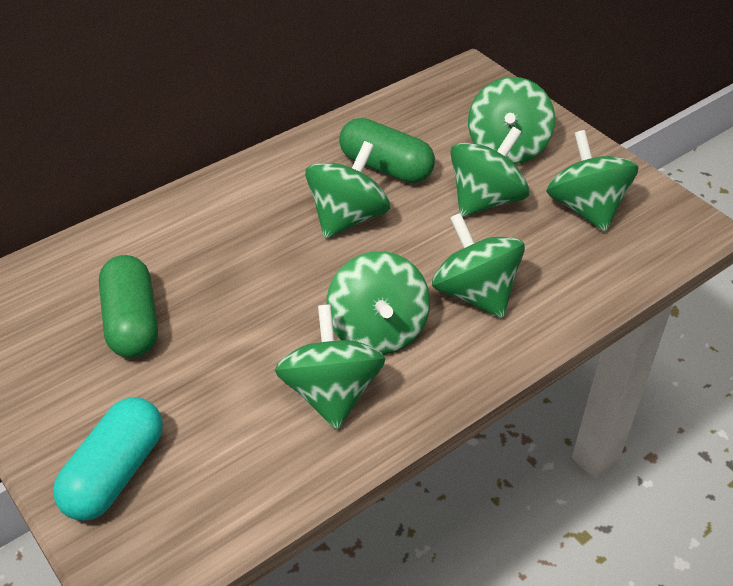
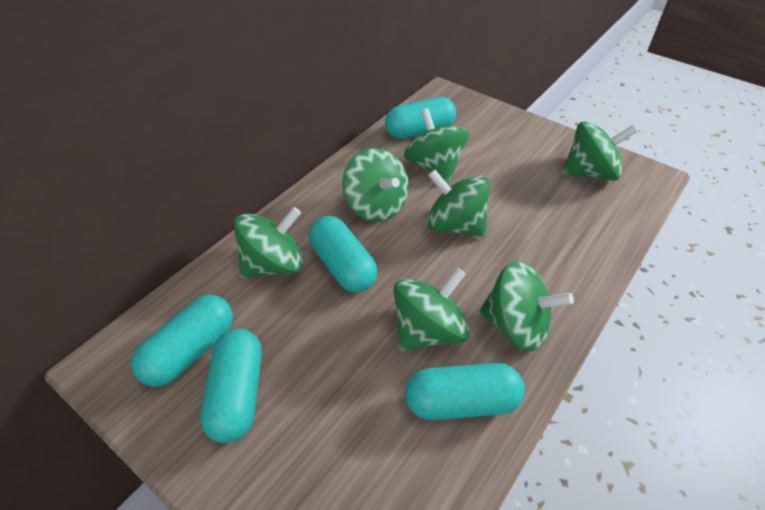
green capsule: [99,255,158,358] [339,118,435,183] = 2 -> none = 0
turquoise capsule: [53,397,163,521] = 1 -> [131,295,233,386] [200,329,262,443] [309,216,377,292] [385,97,456,139] [405,363,525,420] = 5

